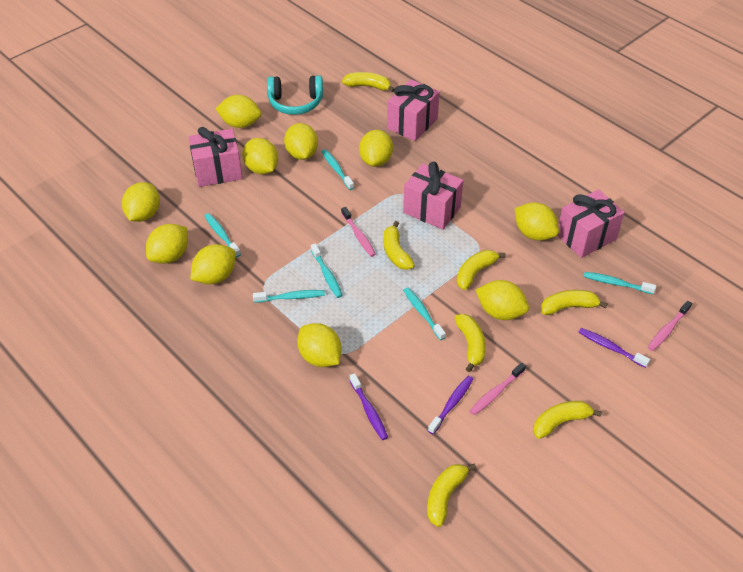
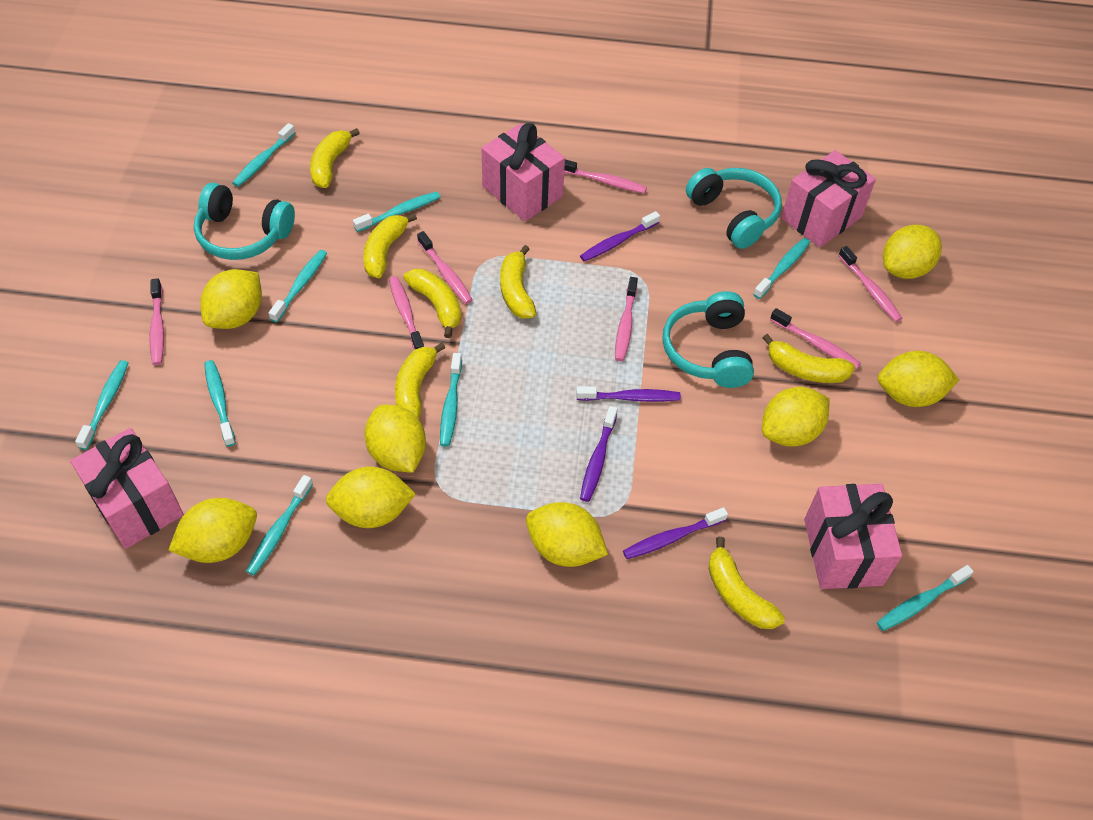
pink toothbrush: [341,207,376,257] [470,363,526,415] [648,301,692,351] = 3 -> [149,278,164,365] [389,276,424,350] [417,231,473,304] [564,159,647,194] [615,277,638,361] [770,308,861,369] [838,246,902,322] = 7
purple toothbrush: [350,373,388,440] [428,376,473,434] [579,328,650,368] = 3 -> [576,386,681,402] [580,211,660,262] [580,406,618,502] [623,507,728,559] = 4
turquoise headphones: [267,75,323,115] = 1 -> [194,182,295,260] [662,291,754,388] [686,168,782,249] = 3
turquoise toothbrush: [205,213,241,257] [253,290,325,303] [311,244,343,298] [321,149,354,190] [403,287,446,340] [583,272,656,294] = 6 -> [75,360,128,450] [204,360,236,447] [232,123,295,187] [246,475,313,575] [269,250,327,322] [353,192,440,232] [440,353,462,447] [753,238,810,299] [877,565,974,631] = 9
yellow lemon: [122,182,160,222] [146,224,188,264] [190,244,236,284] [215,95,261,128] [243,138,278,174] [284,123,318,160] [297,323,342,367] [359,130,393,167] [476,280,529,320] [515,202,559,241] = 10 -> [168,498,257,563] [200,269,262,329] [326,466,416,528] [364,404,426,473] [526,502,608,567] [762,387,830,447] [878,351,959,407] [883,225,942,279] = 8

